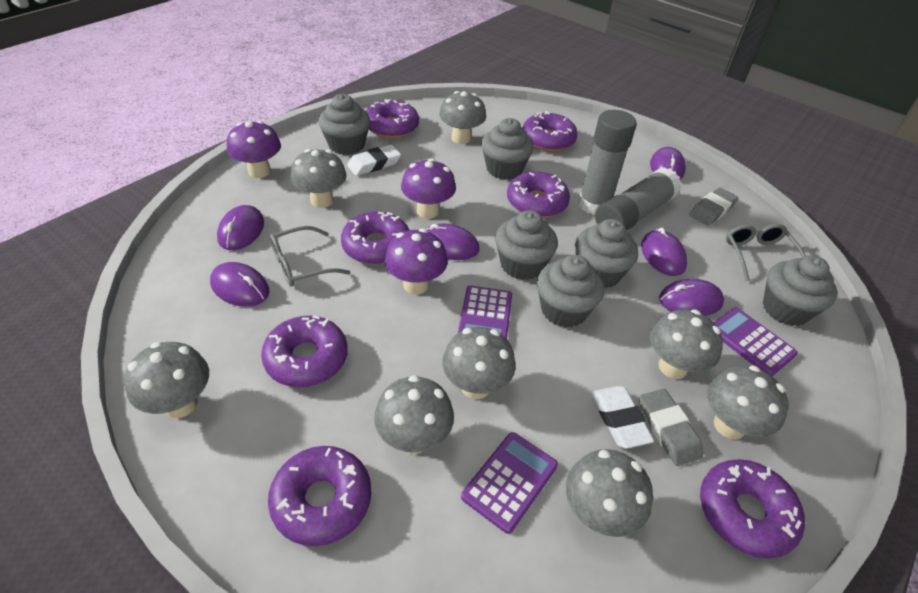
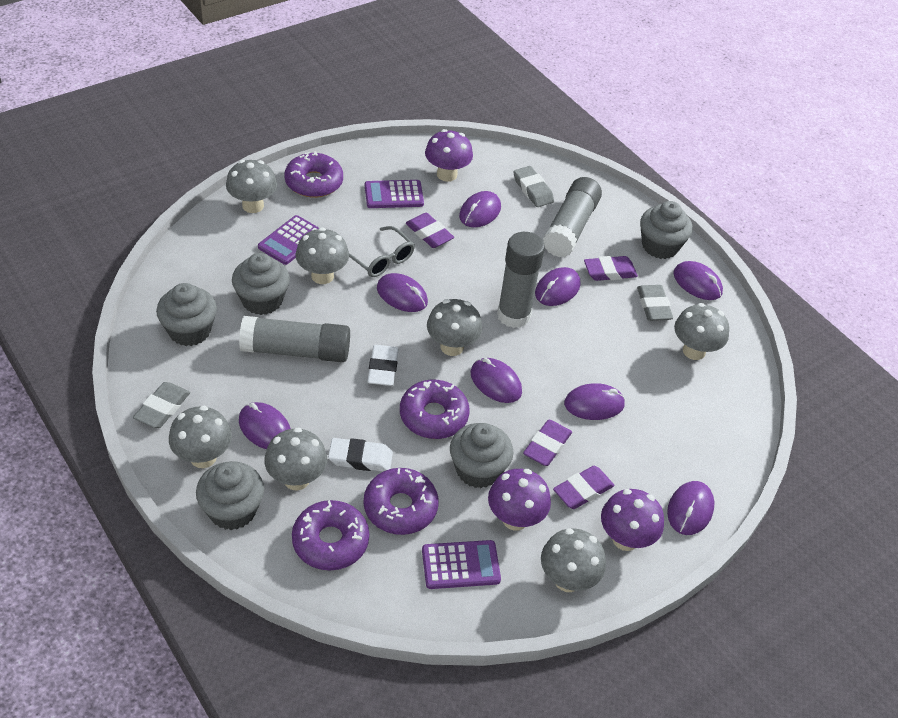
grey cupcake: [318,94,370,155] [481,118,534,180] [495,210,558,280] [537,255,604,328] [575,219,638,289] [763,255,838,326] = 6 -> [156,283,217,346] [196,461,264,530] [232,253,290,315] [450,423,514,488] [640,201,693,259] = 5
grey eraser: [639,389,703,466] [689,187,738,226] = 2 -> [133,382,190,428] [513,166,554,207] [637,285,673,321] = 3
grey glasses: [270,226,350,287] [726,224,806,281] = 2 -> [349,226,415,277] = 1
grey glue stick: [578,110,637,215] [595,167,682,230] = 2 -> [239,316,350,362] [497,232,545,328] [543,177,602,257] = 3
grey mushroom: [124,342,209,418] [291,149,347,208] [374,375,454,454] [439,91,486,144] [442,327,516,399] [566,449,653,537] [650,309,723,379] [707,366,789,440] = 8 -> [169,406,232,468] [226,160,277,213] [264,427,327,491] [295,227,349,284] [427,299,482,356] [541,529,606,592] [674,303,729,360] = 7
purple donut: [261,315,348,387] [268,446,371,546] [341,211,409,265] [366,99,419,138] [507,171,570,218] [523,111,578,151] [700,459,805,559] = 7 -> [284,151,343,198] [292,500,369,571] [364,468,439,535] [400,380,470,439] = 4
purple eraser: none = 0 -> [406,213,454,248] [523,419,572,466] [553,466,614,509] [584,256,638,281] = 4
purple mouse: [210,262,269,307] [217,205,264,250] [426,224,480,260] [641,228,687,276] [650,147,686,179] [659,279,724,316] = 6 -> [239,402,291,449] [377,273,428,312] [459,191,501,228] [471,358,522,403] [535,267,580,306] [564,383,625,420] [667,481,714,535] [673,261,723,300] = 8

